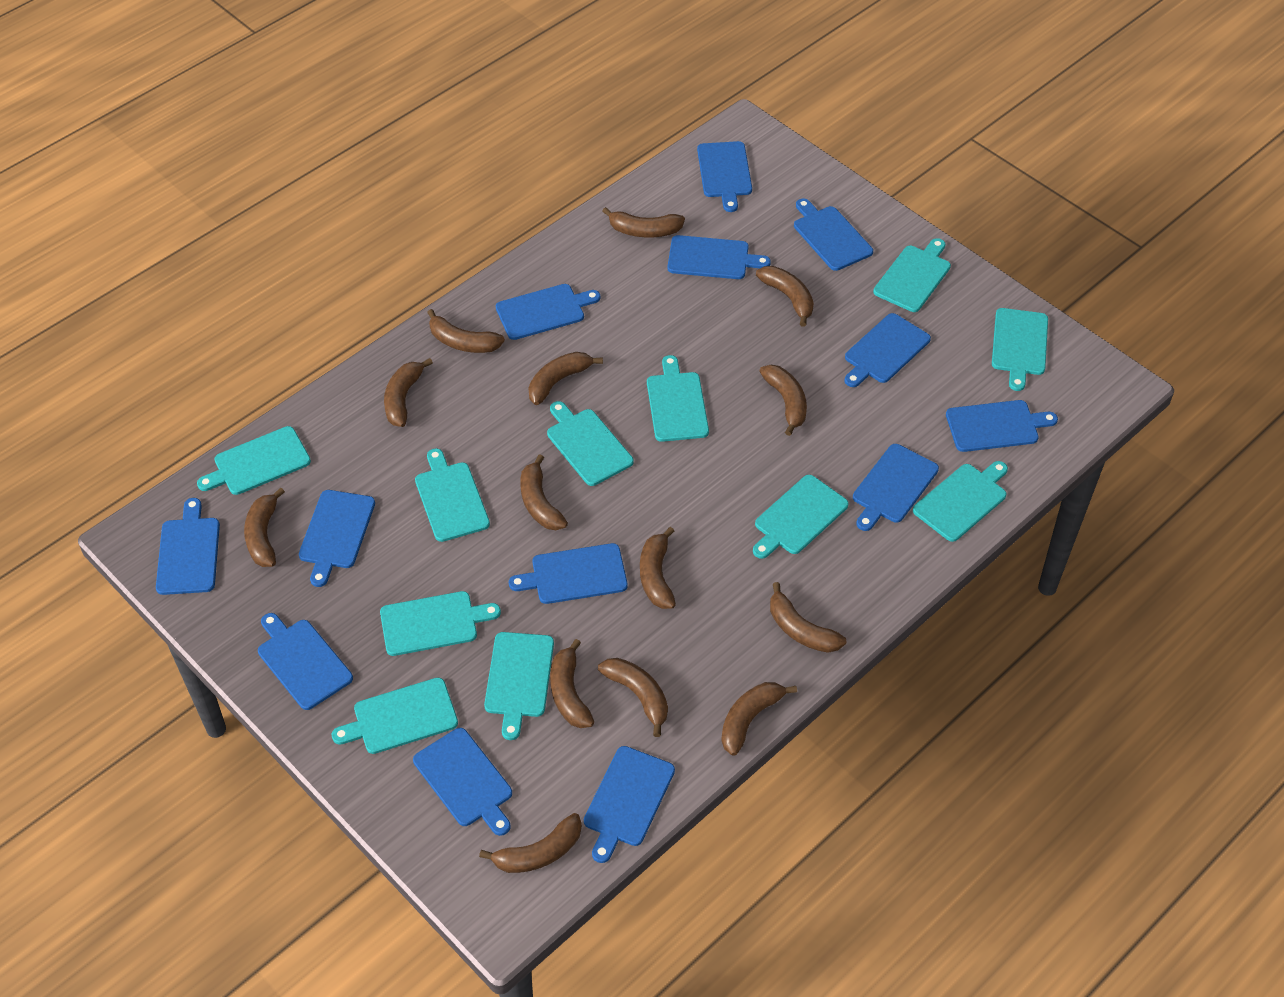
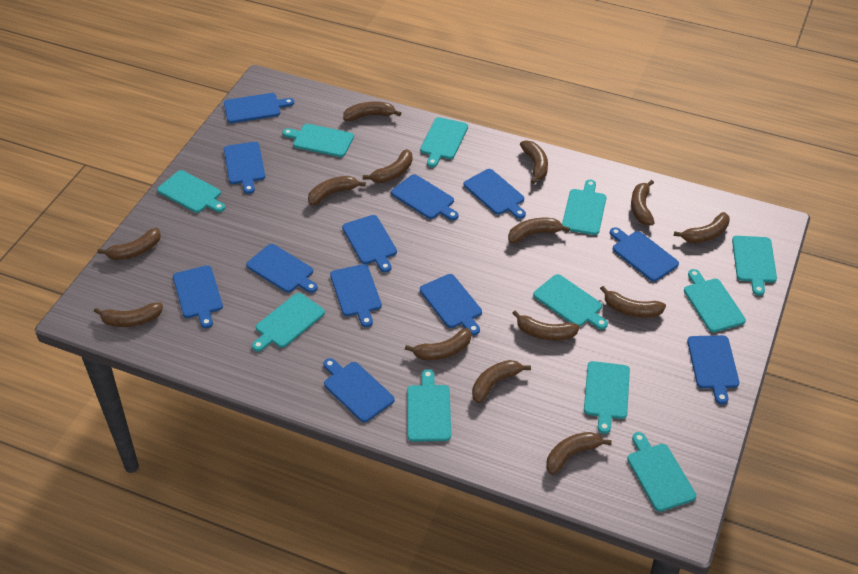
blue cutting board: [156,498,220,595] [258,613,353,710] [299,490,375,587] [413,728,512,836] [496,284,601,340] [509,543,627,604] [584,746,675,863] [667,235,771,279] [697,141,752,212] [794,199,873,271] [844,313,931,387] [853,444,939,531] [946,400,1058,452] = 13 -> [173,265,223,328] [224,93,294,123] [224,142,265,194] [246,244,318,293] [323,358,395,422] [330,264,382,327] [342,215,397,273] [391,174,459,220] [420,274,482,335] [464,169,526,219] [610,227,679,282] [687,335,739,404] = 12

